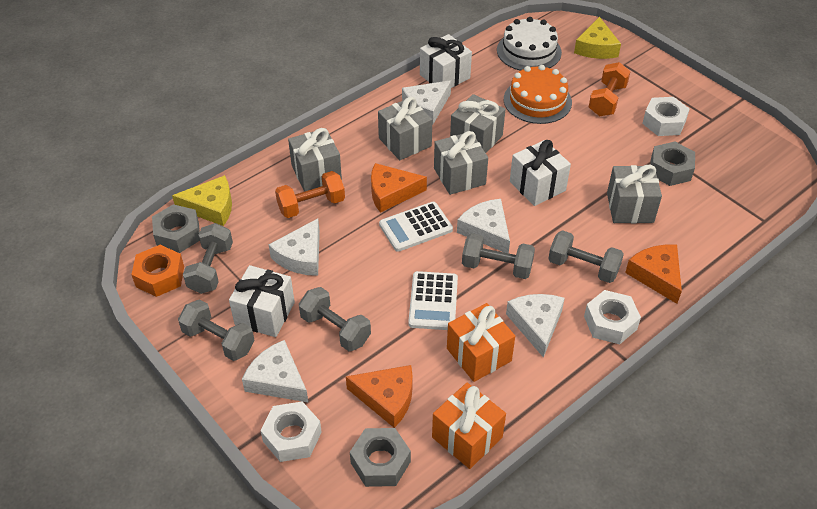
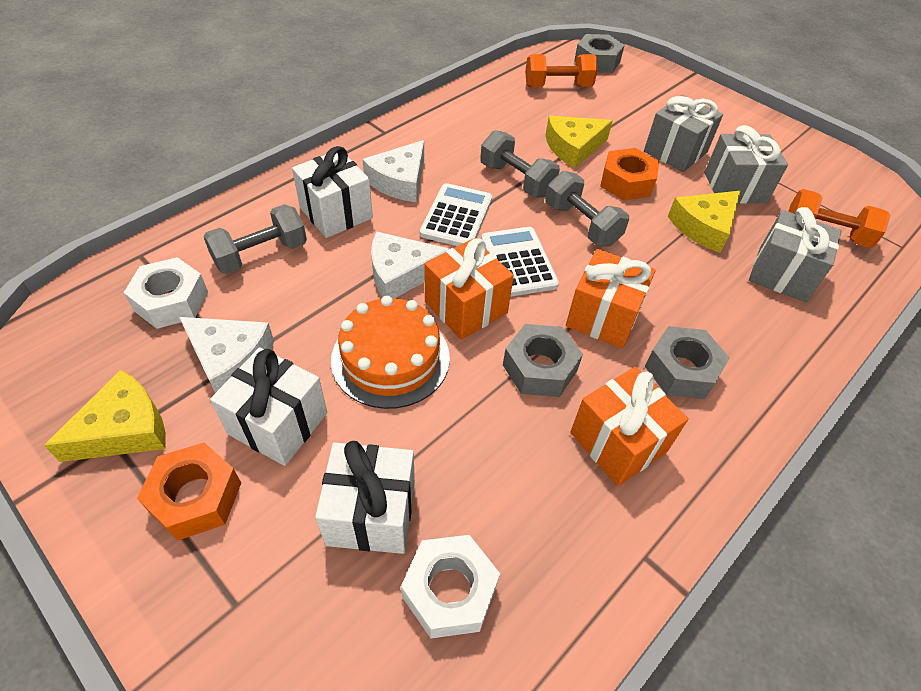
grey dumbbell: [178,299,255,361] [183,223,233,294] [299,287,371,351] [462,233,535,279] [548,230,624,283] = 5 -> [204,204,307,274] [480,130,560,198] [546,171,629,246] = 3
grey gift: [288,128,342,192] [378,97,432,160] [434,131,488,195] [450,94,505,153] [607,165,662,223] = 5 -> [644,95,723,172] [705,125,788,204] [749,207,842,302] = 3
orange cheese: [346,365,413,428] [371,163,427,213] [625,245,682,304] = 3 -> none = 0
orange gift: [432,383,506,469] [447,303,515,382] = 2 -> [425,238,514,340] [566,249,656,348] [570,367,689,486] = 3
orange nut: [131,245,184,297] = 1 -> [137,443,241,540] [600,148,659,201] = 2
white cake: [497,17,562,71] = 1 -> none = 0
white cheese: [242,340,308,402] [269,219,320,276] [402,80,451,125] [457,199,510,253] [506,294,565,358] = 5 -> [179,317,274,393] [363,140,424,202] [371,231,449,298] = 3
white nut: [260,402,322,462] [584,290,641,344] [642,97,689,136] = 3 -> [123,257,208,329] [401,535,500,638] = 2
yellow cheese: [172,175,232,226] [574,17,621,59] = 2 -> [44,370,166,462] [546,116,613,168] [668,191,740,253] = 3

